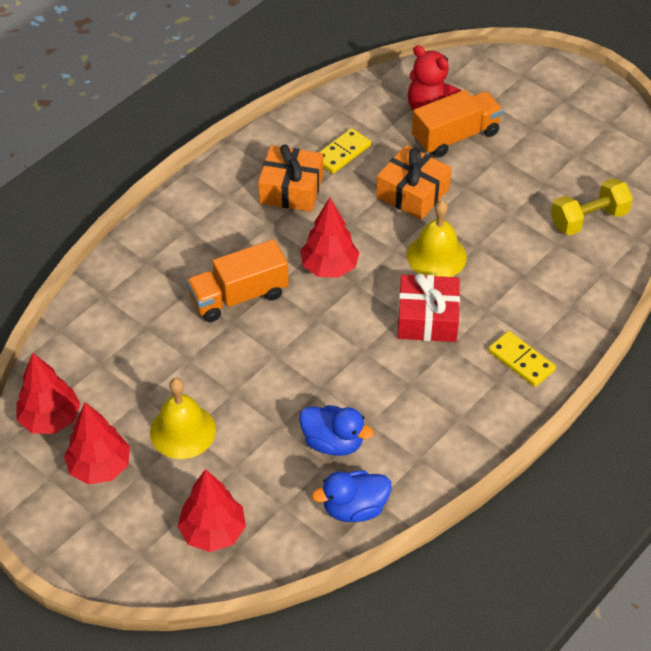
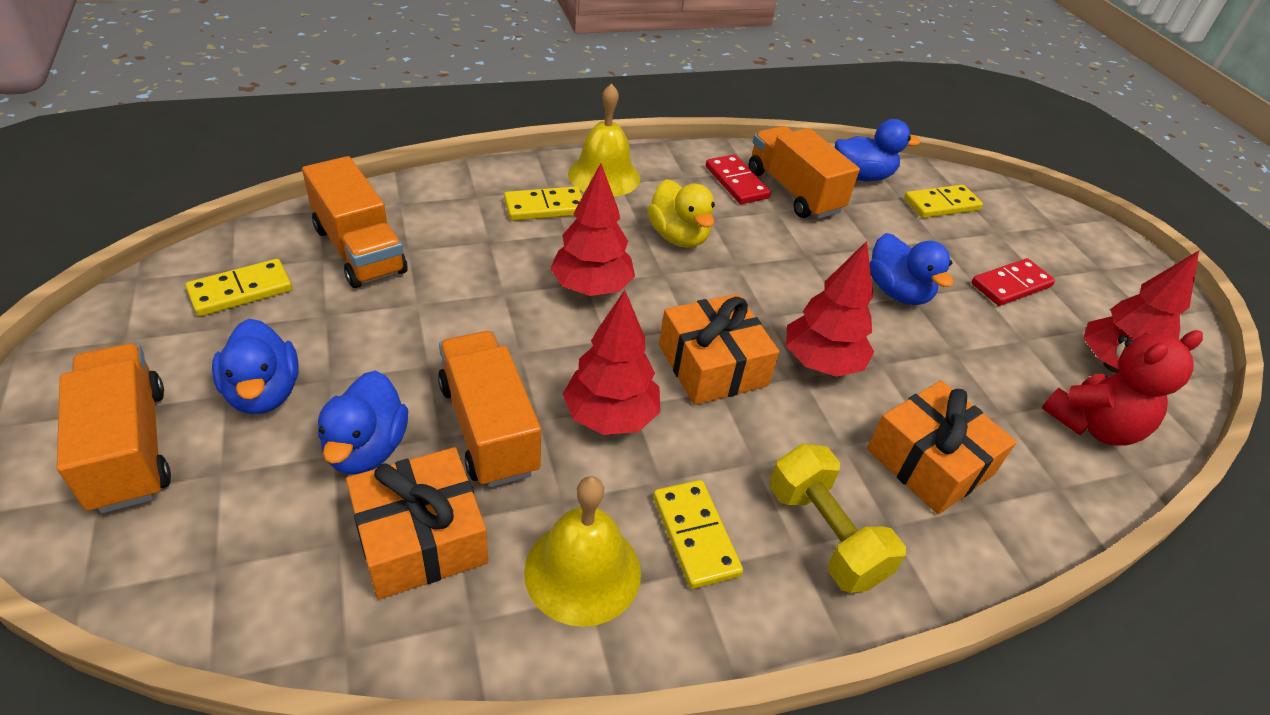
blue duck: [299,405,374,456] [312,471,391,522] = 2 -> [212,319,299,414] [318,371,408,475] [835,119,920,181] [869,233,953,305] = 4
orange gift: [258,145,323,212] [376,145,451,220] = 2 -> [346,447,488,600] [659,294,780,405] [867,380,1017,514] = 3
orange truck: [186,239,289,322] [412,90,503,158] = 2 -> [57,343,171,513] [302,156,408,288] [438,331,541,487] [749,126,860,219] = 4
red domino: none = 0 -> [706,154,771,204] [971,258,1055,306] = 2
red gift: [398,273,460,342] = 1 -> none = 0
yellow domino: [318,128,371,174] [488,331,556,387] = 2 -> [185,259,292,316] [504,186,582,221] [653,480,743,589] [904,185,983,218] = 4
yellow duck: none = 0 -> [647,179,715,248] = 1

